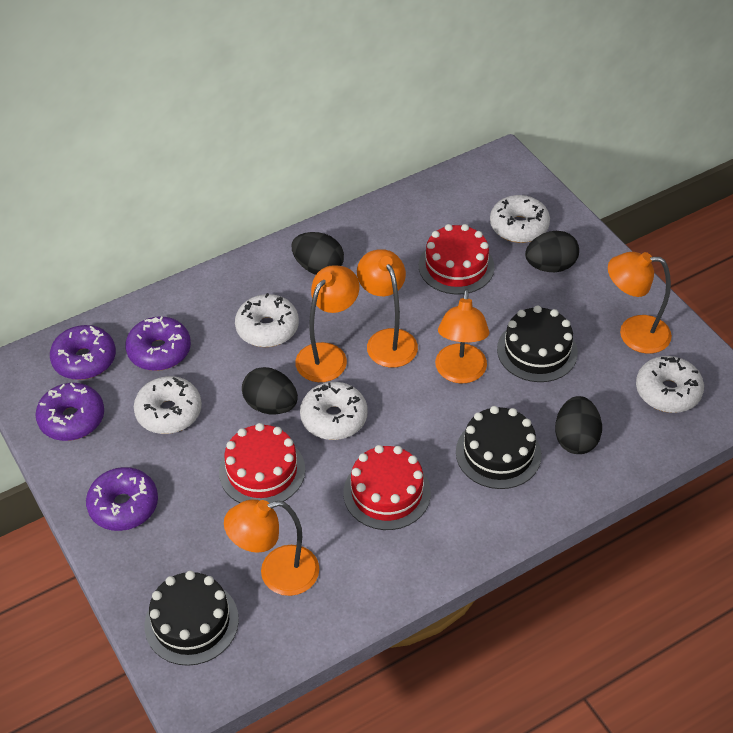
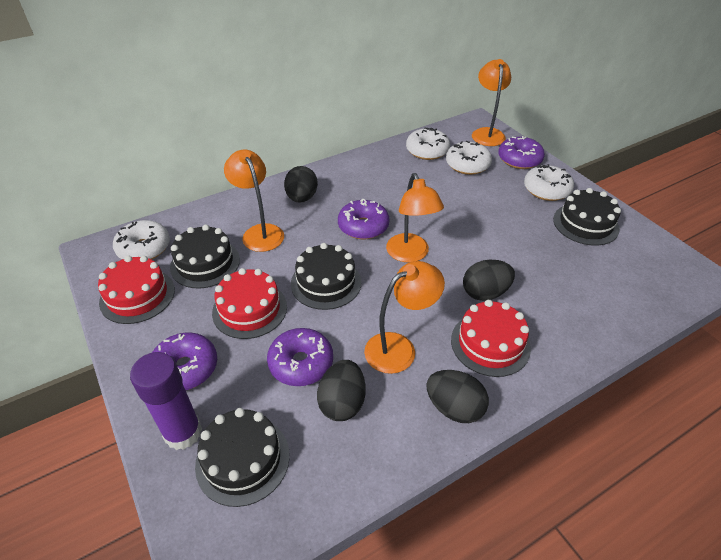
black cake: [145,571,239,666] [456,406,541,489] [497,306,578,382] = 3 -> [170,225,240,289] [195,408,290,507] [291,243,362,310] [553,188,621,246] = 4
orange lamp: [224,499,319,596] [295,265,359,382] [357,249,418,367] [435,289,489,383] [608,252,672,354] = 5 -> [224,150,284,252] [364,261,445,374] [386,173,444,263] [472,59,511,146] = 4
purple glue stick: none = 0 -> [130,352,202,450] = 1
white donut: [134,376,202,434] [235,293,299,347] [300,382,367,440] [490,195,550,243] [636,356,704,413] = 5 -> [113,220,170,260] [406,128,450,160] [446,141,492,175] [524,164,574,201] = 4

